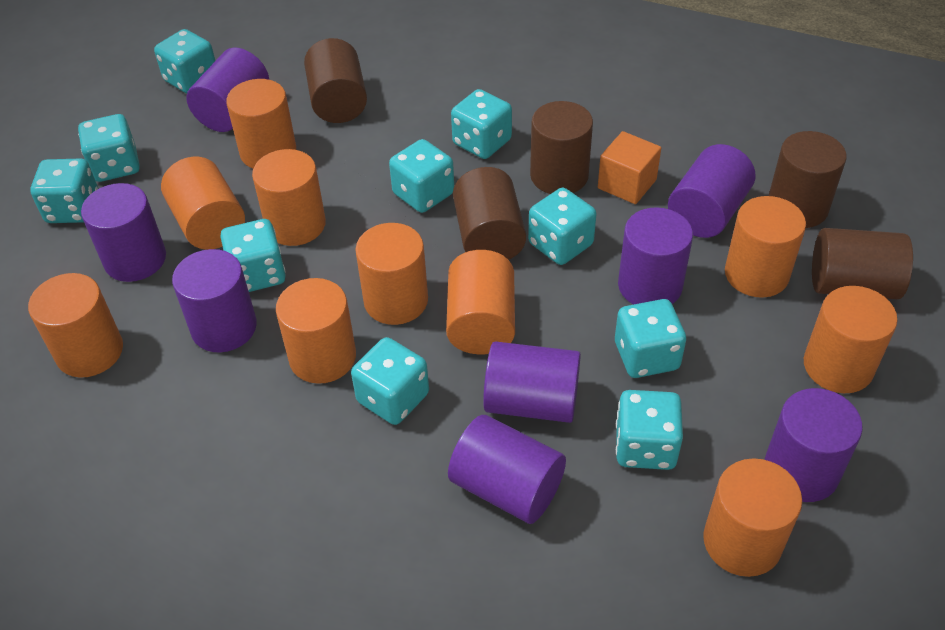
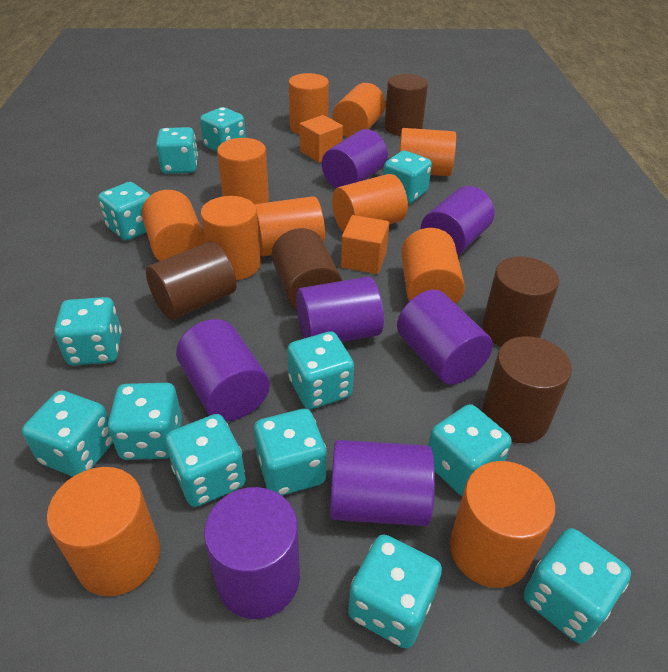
orange cube: [598,131,661,204] = 1 -> [300,115,343,163] [341,215,389,274] = 2
orange cylinder: [28,273,123,378] [161,157,245,250] [226,79,296,168] [252,149,326,246] [276,278,356,384] [355,223,428,325] [446,250,515,354] [703,458,802,577] [725,196,806,298] [804,286,898,393] = 10 -> [47,467,160,596] [142,190,205,261] [200,196,261,280] [217,138,269,204] [254,196,325,256] [289,73,329,135] [332,174,408,232] [333,83,386,138] [399,128,456,176] [401,228,465,304] [450,461,555,588] = 11
purple cylinder: [81,183,166,282] [172,249,257,352] [186,48,269,132] [448,415,566,524] [483,341,581,423] [618,207,693,305] [668,144,755,238] [764,388,863,502] = 8 -> [176,319,270,421] [204,487,300,619] [296,277,384,342] [322,129,388,189] [330,440,435,526] [397,290,493,385] [420,186,494,255] = 7
turquoise dice: [30,159,99,223] [78,114,140,182] [154,29,215,94] [220,219,286,292] [351,337,429,425] [389,139,454,213] [451,89,512,159] [528,188,596,265] [615,299,686,378] [616,390,683,470] = 10 -> [22,391,113,477] [54,297,122,366] [98,182,150,241] [108,383,182,460] [156,127,198,174] [165,414,246,507] [200,107,246,152] [254,409,327,496] [287,331,354,409] [348,534,442,649] [383,151,432,204] [428,404,512,496] [524,528,631,644] = 13

